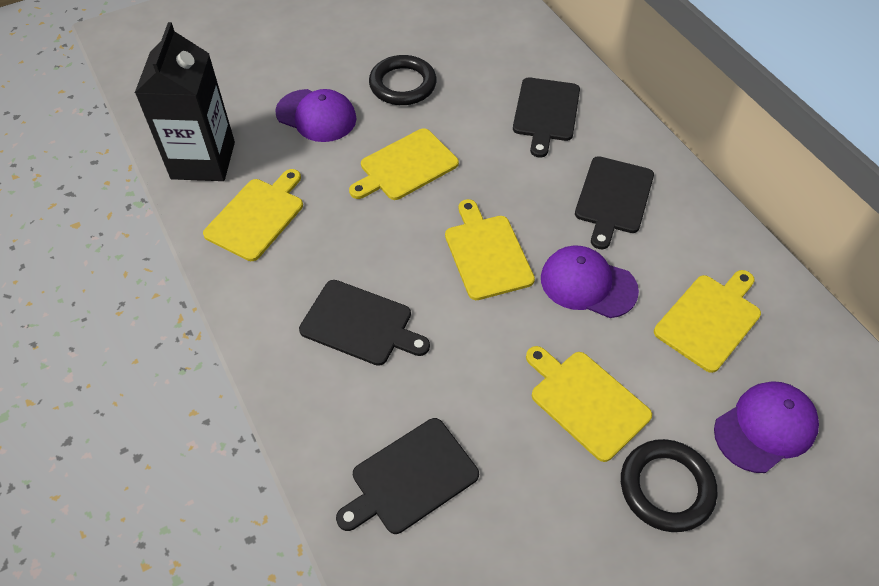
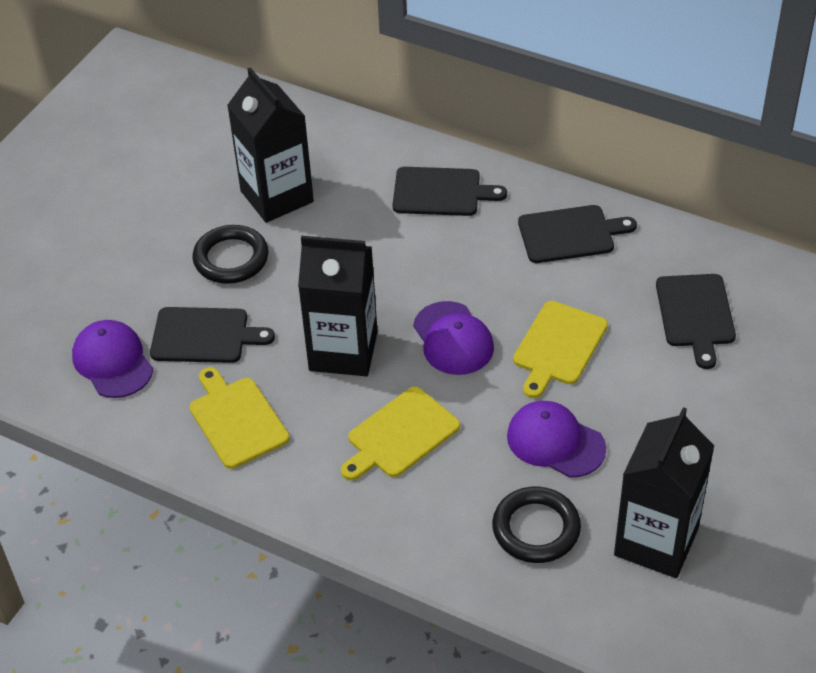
black carton: [135,22,235,181] = 1 -> [227,67,314,223] [298,236,378,376] [614,407,714,578] = 3
yellow cutting board: [203,169,303,261] [349,128,459,200] [445,199,535,300] [526,346,652,462] [654,270,761,373] = 5 -> [190,367,290,469] [341,387,460,480] [513,301,608,398] = 3

